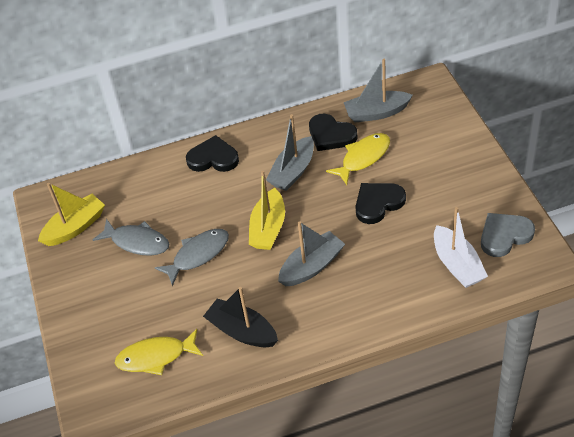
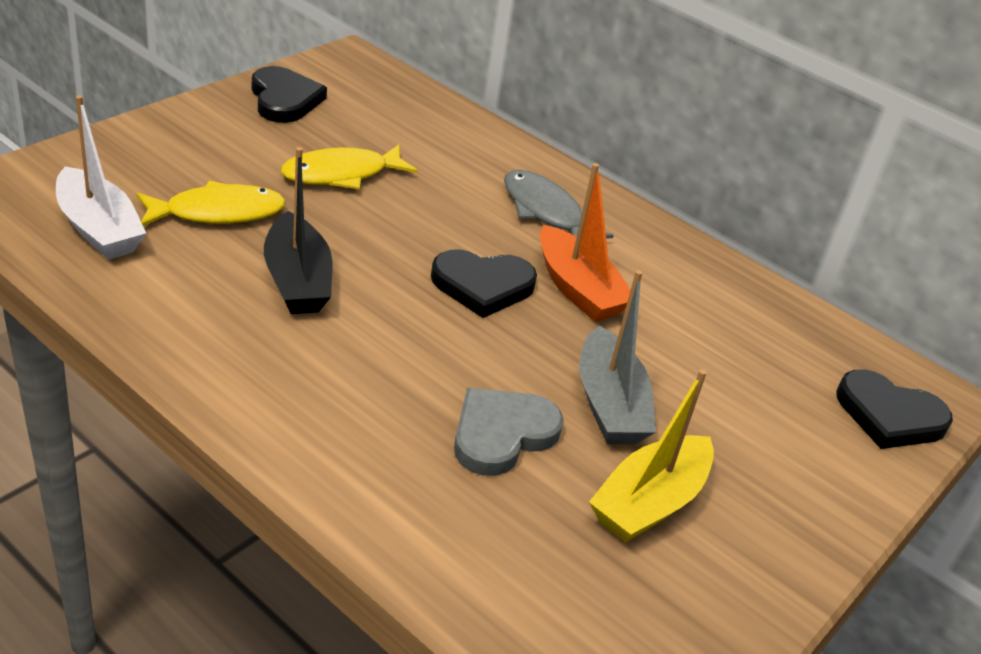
grey boat: [266,114,314,191] [278,221,345,286] [344,59,413,122] = 3 -> [579,270,656,444] = 1
grey fish: [93,219,169,256] [155,229,229,286] = 2 -> [504,170,614,239] = 1
orange boat: none = 0 -> [540,163,631,322] = 1
yellow boat: [38,183,105,246] [249,171,285,250] = 2 -> [589,369,714,543] = 1

